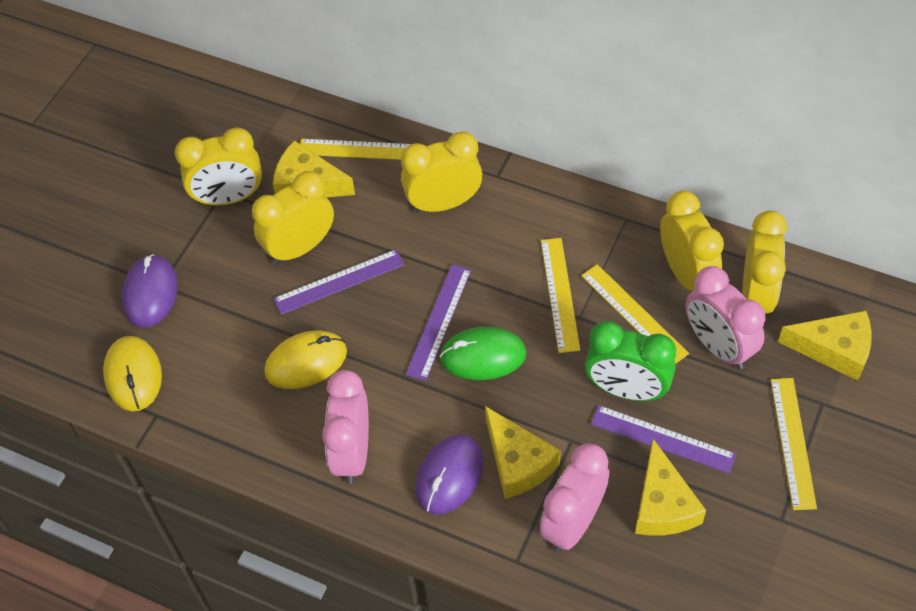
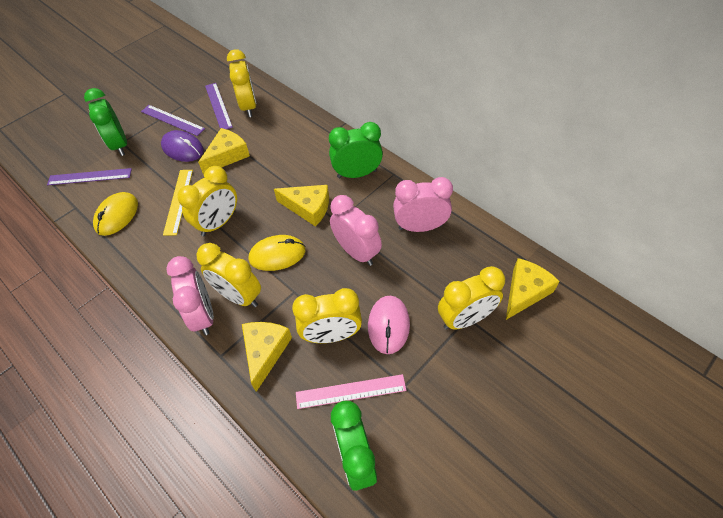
green clock: [585,321,676,401] = 1 -> [84,88,127,156] [329,122,383,178] [331,400,377,491] = 3
green mouse: [439,327,527,380] = 1 -> none = 0
pink mouse: none = 0 -> [368,296,410,354] = 1
pink ruler: none = 0 -> [296,374,406,409] = 1
purple mouse: [121,254,178,328] [415,434,483,515] = 2 -> [161,130,204,162] = 1
yellow ruler: [300,139,411,160] [541,238,580,353] [581,264,689,364] [771,378,817,510] = 4 -> [163,170,193,236] = 1

